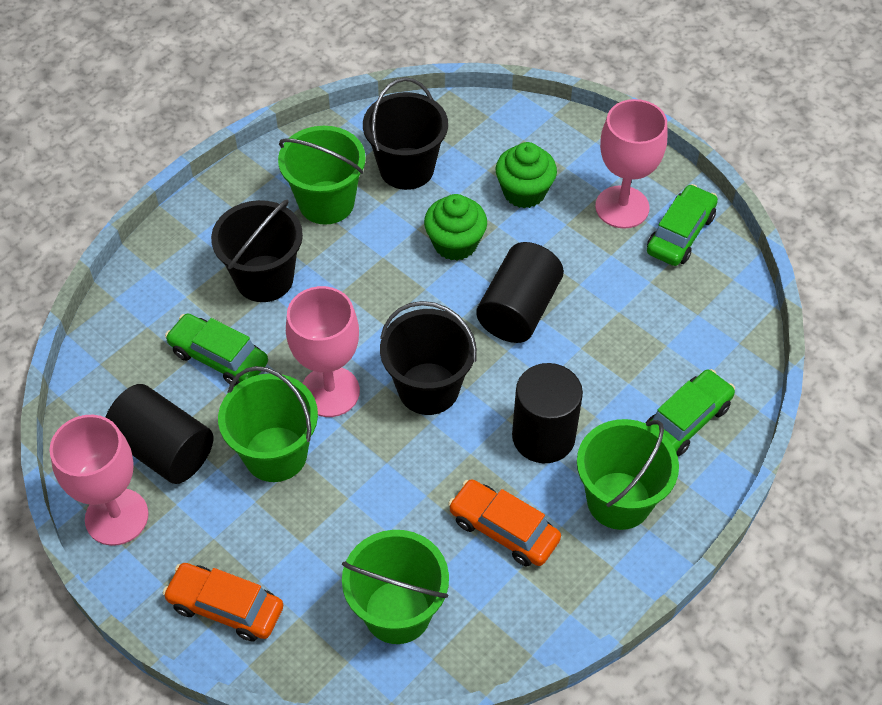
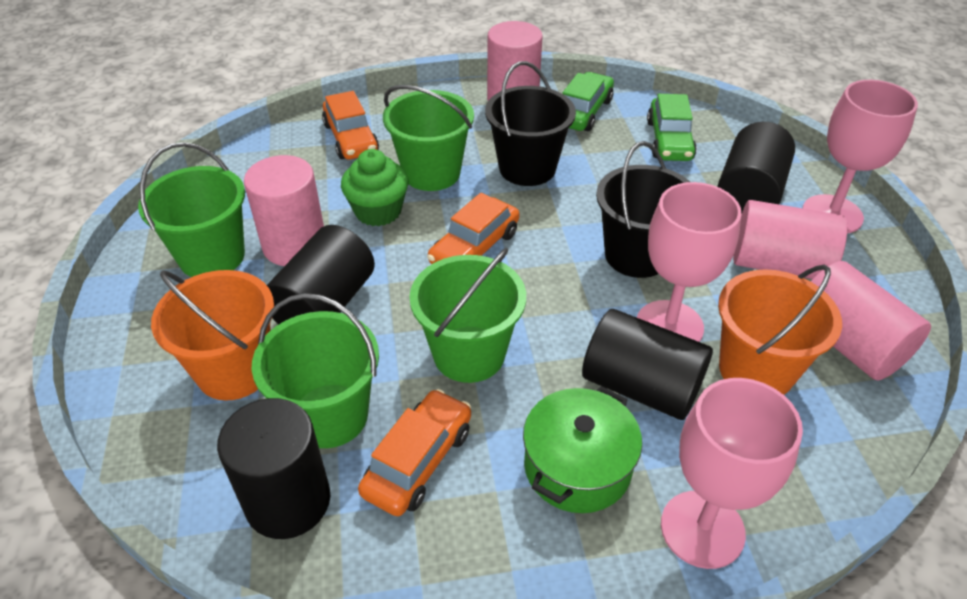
black bucket: [211,200,303,302] [363,78,448,190] [380,301,477,415] = 3 -> [485,61,576,186] [596,141,690,278] = 2
black cylinder: [105,384,213,484] [476,242,564,343] [512,363,583,463] = 3 -> [217,398,330,539] [267,225,375,325] [582,309,713,420] [717,122,795,214] = 4
green car: [165,314,268,386] [646,369,735,457] [647,184,718,266] = 3 -> [563,72,614,131] [647,94,697,161] = 2
green cupcake: [424,194,487,261] [496,142,557,208] = 2 -> [341,149,409,226] = 1
green pot: none = 0 -> [523,386,642,513] = 1
orange bucket: none = 0 -> [151,270,274,401] [718,265,842,395] = 2
orange car: [163,563,283,642] [448,479,561,567] = 2 -> [322,91,379,160] [358,389,471,517] [427,193,520,264] = 3
pink cylinder: none = 0 -> [244,155,324,266] [487,21,543,101] [733,200,847,279] [811,261,931,381] = 4

